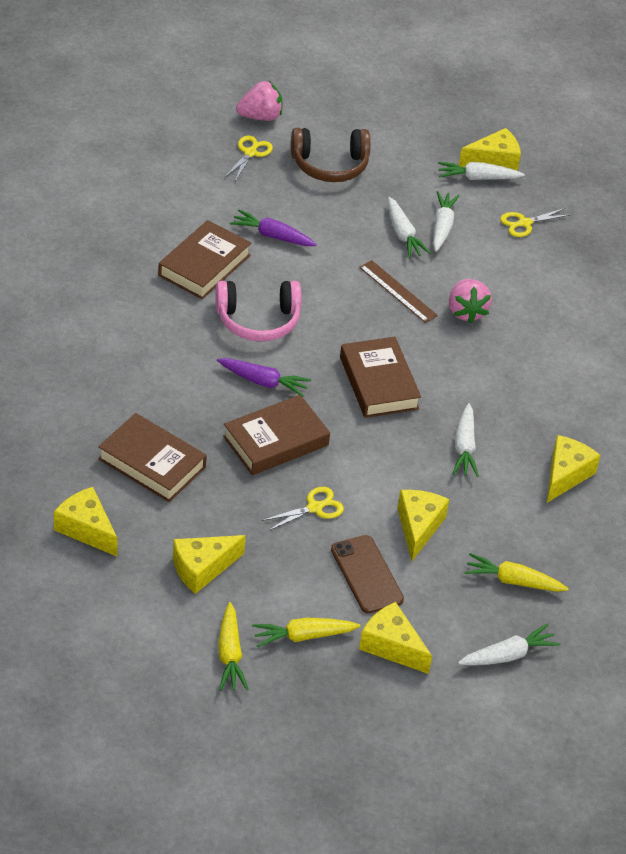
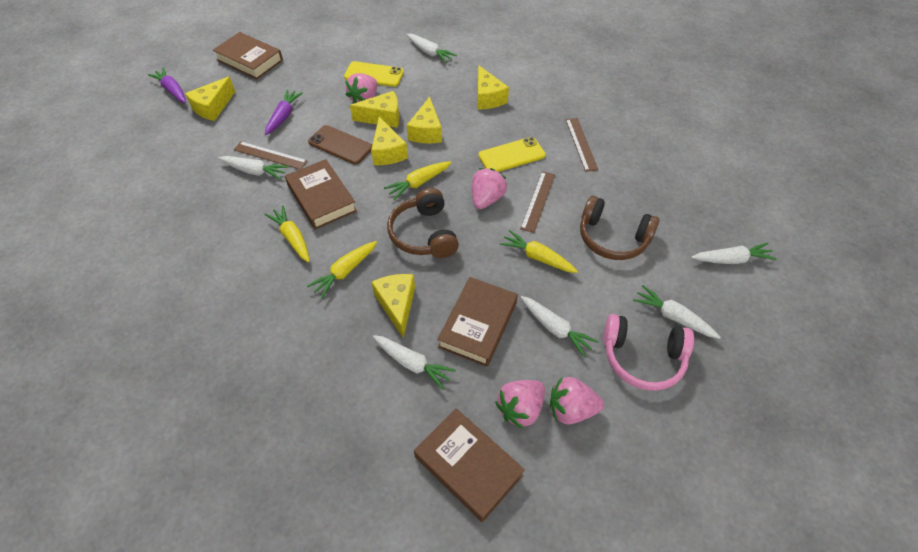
brown headphones: [291,128,371,182] = 1 -> [387,188,459,258] [580,196,659,260] = 2
brown ruler: [359,260,438,323] = 1 -> [234,141,307,169] [520,171,555,233] [566,118,599,172] = 3
pink strawberry: [236,81,283,121] [449,279,492,324] = 2 -> [345,73,377,103] [472,168,507,209] [495,380,545,429] [550,377,604,424] = 4
white carrot: [388,197,431,258] [433,191,460,251] [438,162,525,180] [452,403,479,477] [458,624,560,666] = 5 -> [218,156,289,180] [373,335,456,390] [407,34,457,63] [521,296,599,358] [633,285,720,339] [691,243,777,264] = 6
yellow carrot: [218,602,248,691] [252,618,360,647] [464,553,569,592] = 3 -> [265,205,310,263] [307,241,377,299] [384,161,452,200] [499,230,578,273] = 4
yellow phone: none = 0 -> [344,61,404,87] [478,137,546,172] = 2
yellow scissors: [224,136,273,181] [261,487,344,531] [500,208,571,237] = 3 -> none = 0

